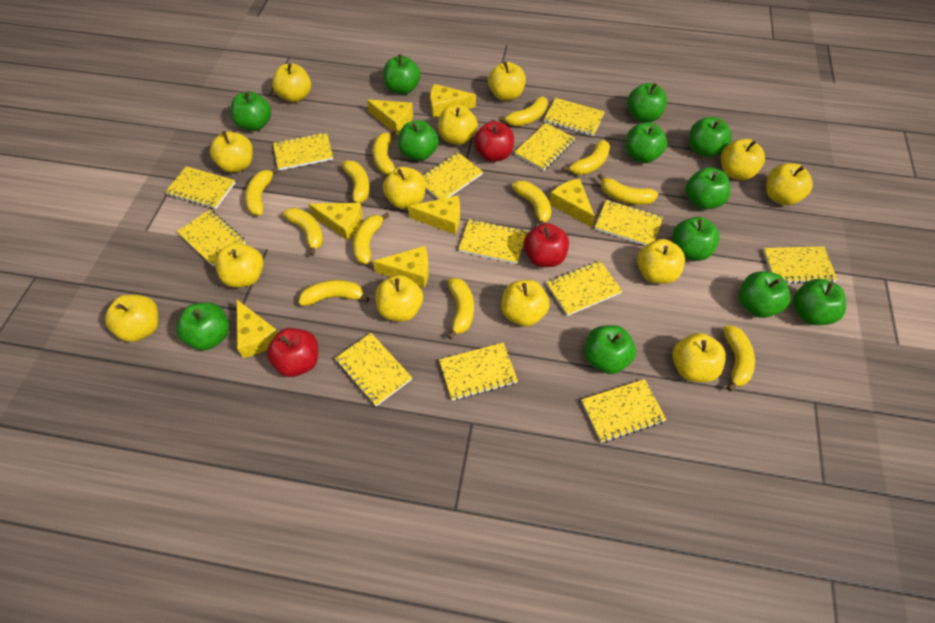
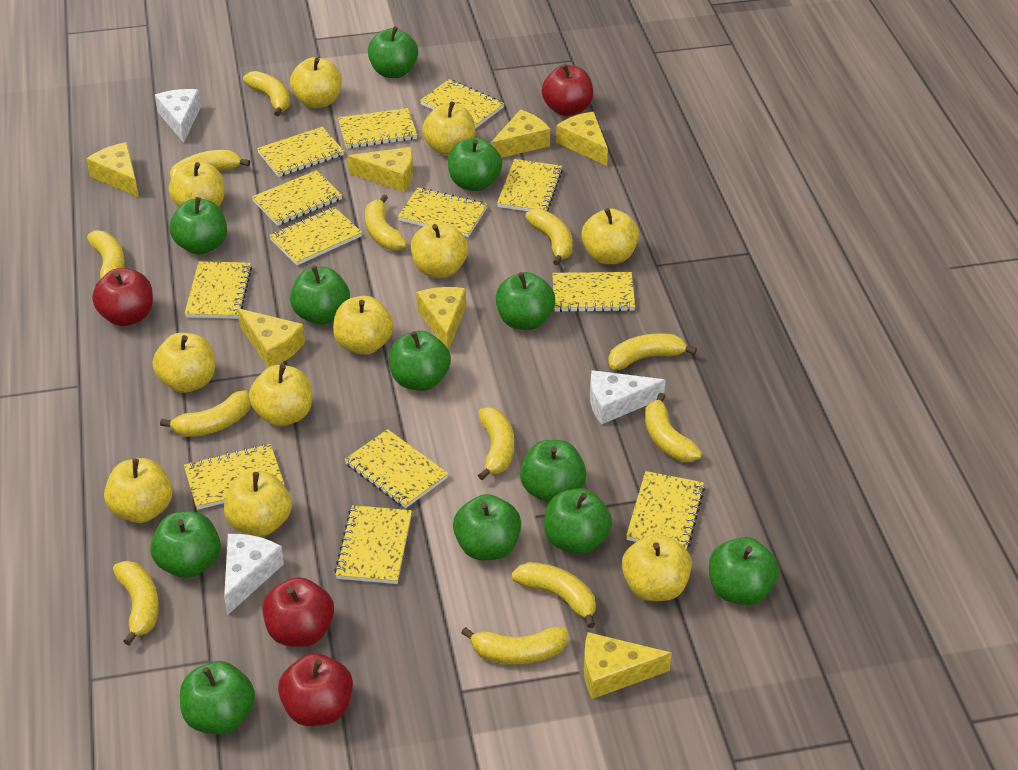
red apple: [266,328,318,377] [474,121,514,162] [523,223,569,267] = 3 -> [92,268,153,326] [262,577,334,647] [278,653,353,726] [542,64,593,116] = 4
white cheese: none = 0 -> [155,89,201,143] [224,534,284,615] [590,370,666,425] = 3
yellow apple: [105,295,159,342] [210,131,253,173] [215,243,264,288] [272,63,311,103] [375,275,423,322] [383,167,425,209] [438,105,478,145] [488,62,526,101] [501,280,550,326] [637,239,685,284] [672,333,726,382] [721,139,765,180] [766,163,813,205] = 13 -> [104,458,172,523] [153,333,215,393] [169,161,225,207] [224,471,292,537] [249,365,312,426] [290,57,341,108] [333,296,394,355] [411,222,468,278] [422,101,475,156] [581,208,639,264] [622,534,692,601] = 11

